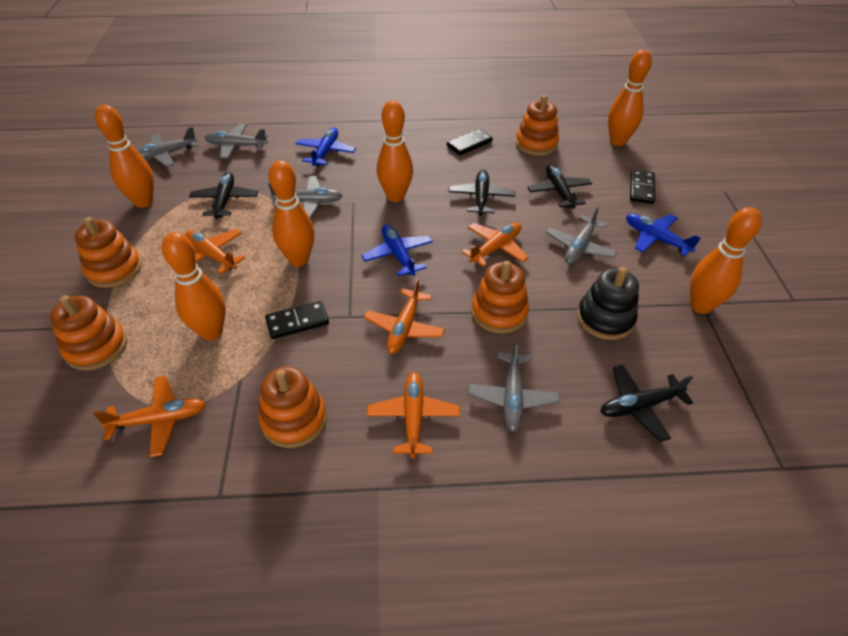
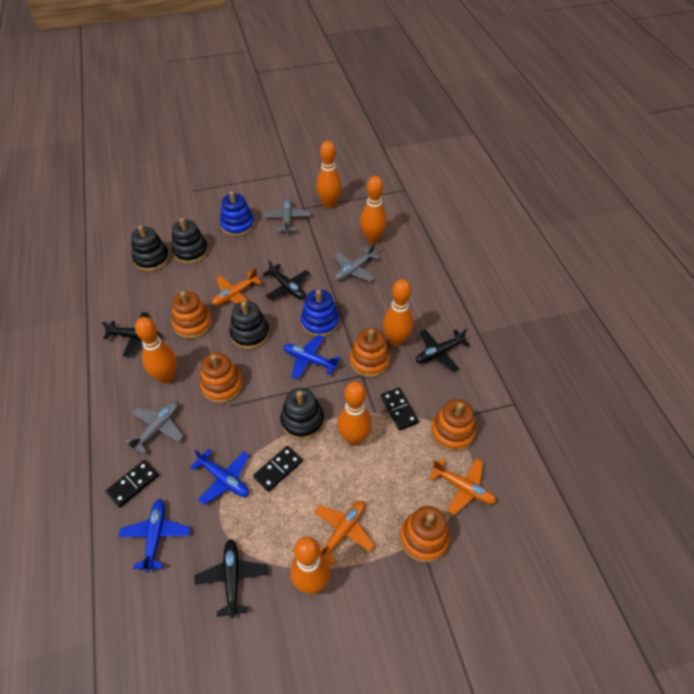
black stacking toy: [577,267,639,340] = 1 -> [131,225,170,272] [172,218,208,264] [230,301,270,349] [280,388,324,440] = 4
blue stacking toy: none = 0 -> [220,191,255,237] [301,289,339,337] = 2
grey plane: [137,127,198,167] [205,124,268,159] [268,176,343,218] [468,340,559,432] [546,206,617,264] = 5 -> [125,401,183,455] [263,198,311,233] [334,243,380,281] = 3
orange plane: [93,376,206,457] [186,229,245,274] [364,278,445,354] [367,372,460,459] [461,223,529,267] = 5 -> [212,268,262,306] [314,501,375,565] [429,458,496,515] = 3

